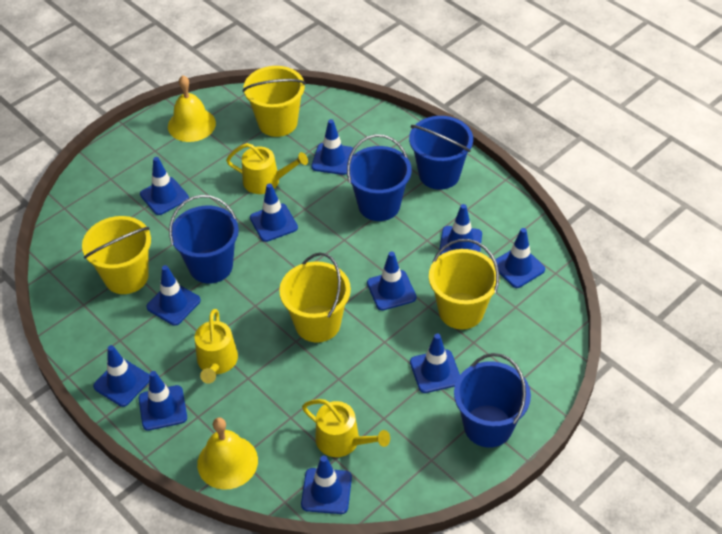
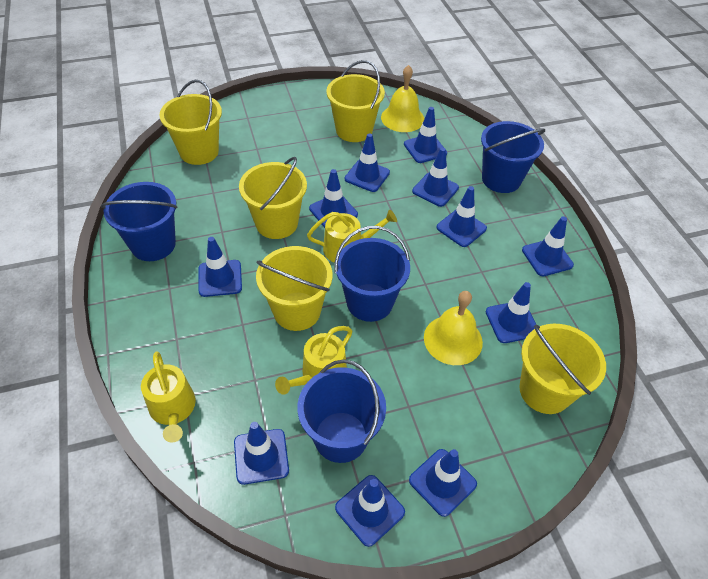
yellow bucket: [82,216,151,294] [243,66,306,137] [279,252,351,343] [429,239,500,330] = 4 -> [160,80,222,165] [239,157,307,239] [256,246,332,331] [327,60,385,142] [519,324,606,414] = 5

